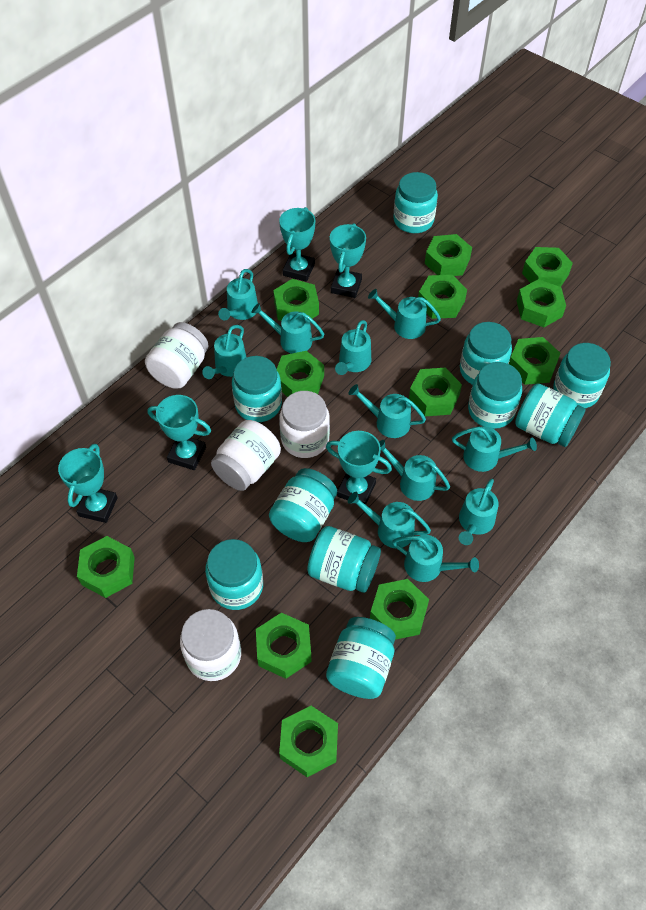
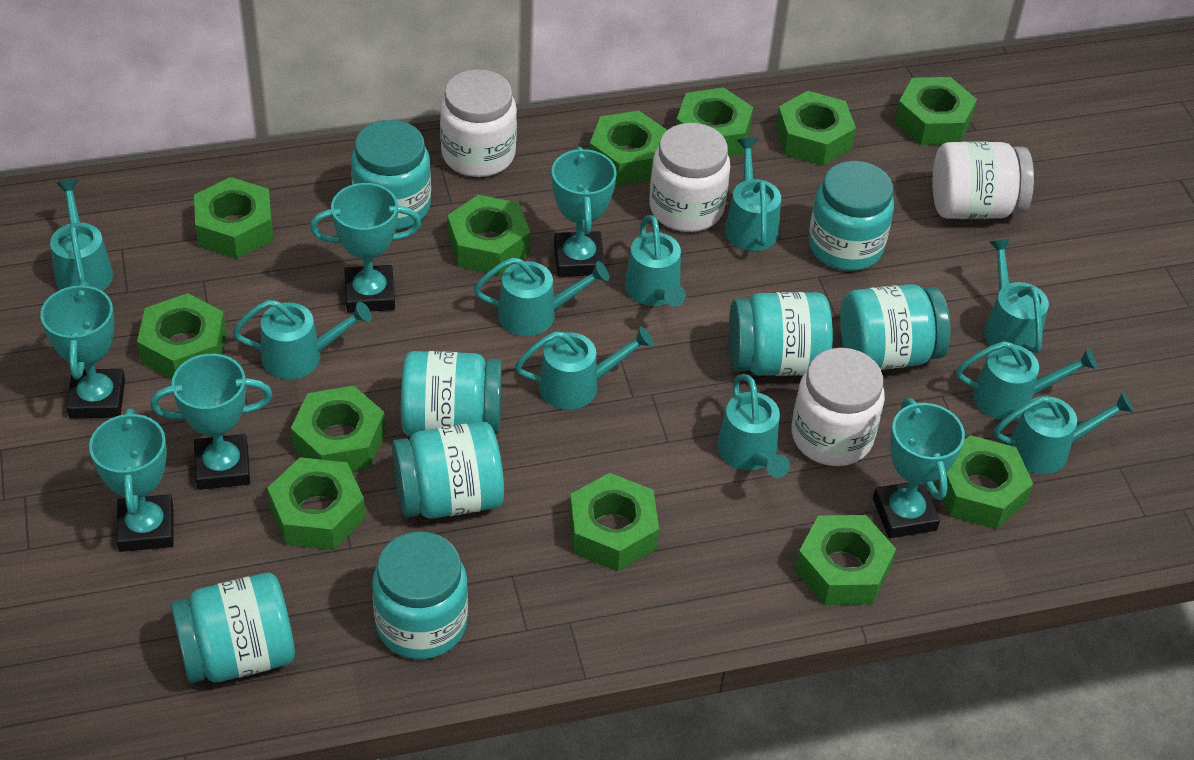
turquoise jar: [205,539,263,610] [232,356,282,422] [269,468,337,542] [307,526,381,593] [326,617,396,699] [393,172,438,233] [460,322,512,385] [468,362,522,429] [515,383,586,447] [553,343,611,408] = 10 -> [170,573,295,683] [351,120,431,230] [372,532,468,659] [392,422,504,519] [401,351,502,436] [729,292,833,376] [808,161,894,271] [840,284,951,370] = 8
turquoise trophy: [58,444,118,523] [147,395,211,470] [279,207,315,282] [326,431,392,505] [330,223,366,298] = 5 -> [40,281,125,419] [89,409,174,552] [150,354,273,490] [310,183,421,313] [552,147,616,277] [873,398,965,538] = 6
turquoise watering can: [202,325,247,379] [218,269,258,321] [251,303,324,354] [335,320,371,375] [348,384,426,438] [348,492,431,548] [368,289,441,339] [379,440,450,501] [392,535,479,582] [452,427,537,472] [459,479,499,545] = 11 -> [50,179,113,291] [233,300,372,380] [474,258,609,336] [515,327,653,410] [624,215,686,307] [717,374,790,478] [725,138,781,251] [956,341,1097,420] [984,239,1049,353] [994,392,1134,474] = 10

